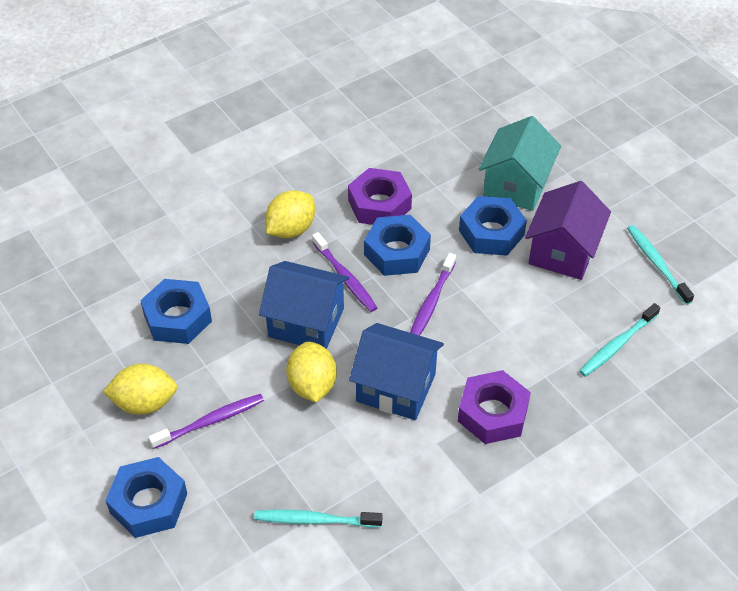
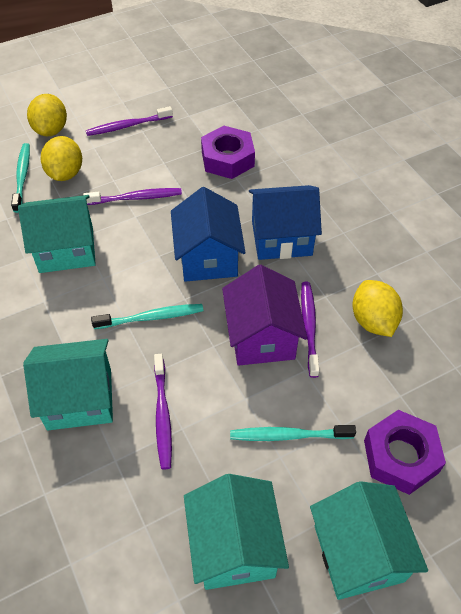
blue nut: [105,457,187,538] [140,279,212,344] [364,215,431,276] [459,196,527,256] = 4 -> none = 0
purple toothbrush: [149,394,264,449] [312,232,377,312] [410,253,456,336] = 3 -> [83,188,182,205] [86,106,173,136] [154,354,172,470] [301,282,319,378] = 4
turquoise house: [479,116,561,211] = 1 -> [18,195,96,273] [23,339,113,430] [184,474,289,590] [310,481,428,600] = 4

